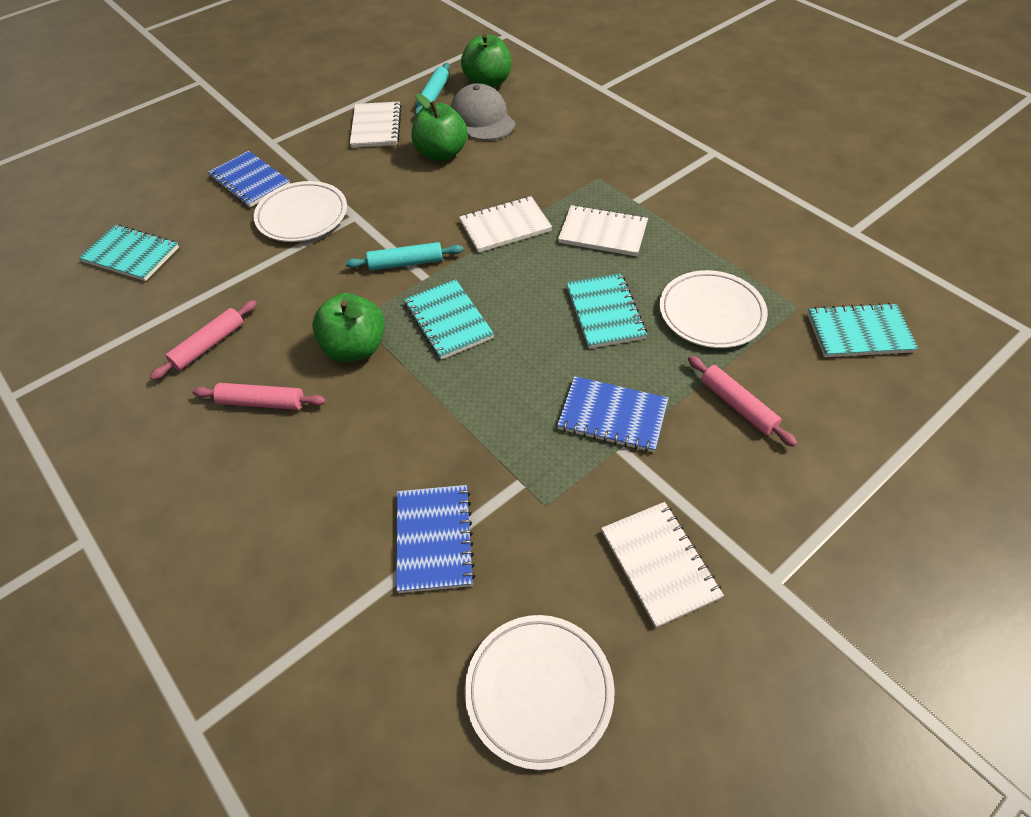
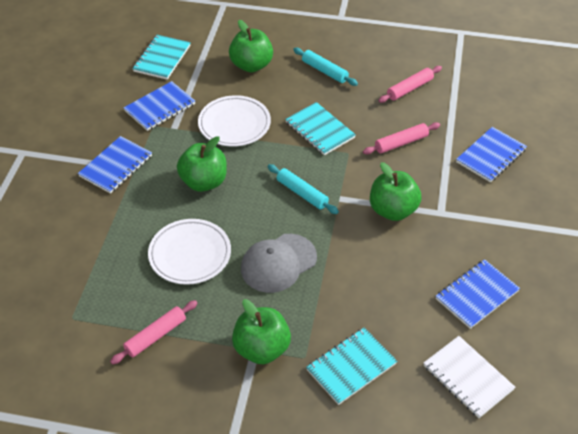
blue notebook: [208,151,290,207] [396,485,475,593] [557,376,668,452] = 3 -> [78,136,152,194] [124,81,195,131] [436,259,520,329] [456,127,527,182] = 4
green apple: [312,293,385,362] [412,94,468,161] [461,34,511,88] = 3 -> [177,136,227,192] [229,20,273,73] [232,299,291,364] [370,162,422,221] = 4
turquoise notebook: [79,225,179,281] [404,279,494,360] [566,273,647,349] [807,303,919,357] = 4 -> [132,35,191,80] [285,102,356,155] [306,328,397,405] = 3
white notebook: [350,102,402,148] [459,196,552,253] [558,205,648,256] [601,502,724,628] = 4 -> [424,336,515,418] = 1
white plate: [254,181,347,242] [465,615,615,770] [659,270,768,348] = 3 -> [148,219,231,285] [198,95,271,146] = 2

